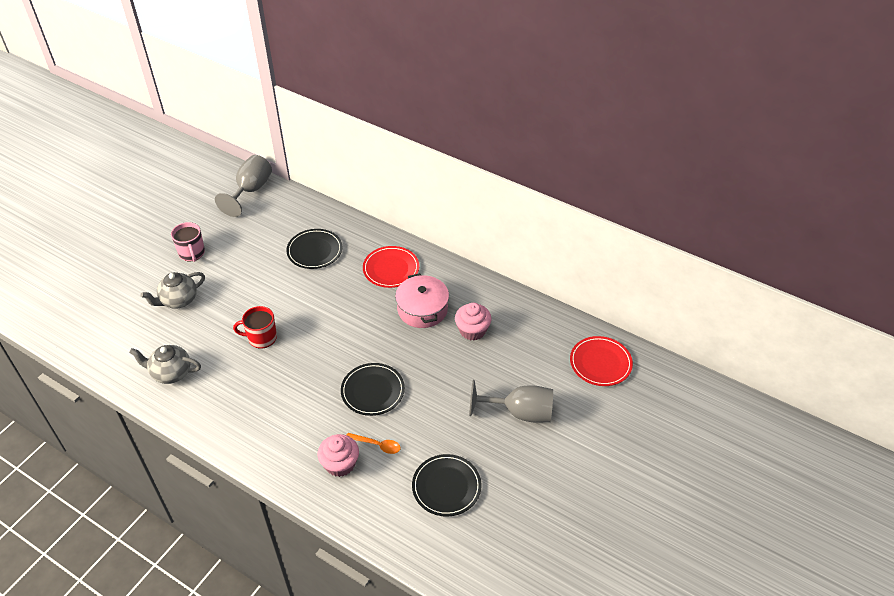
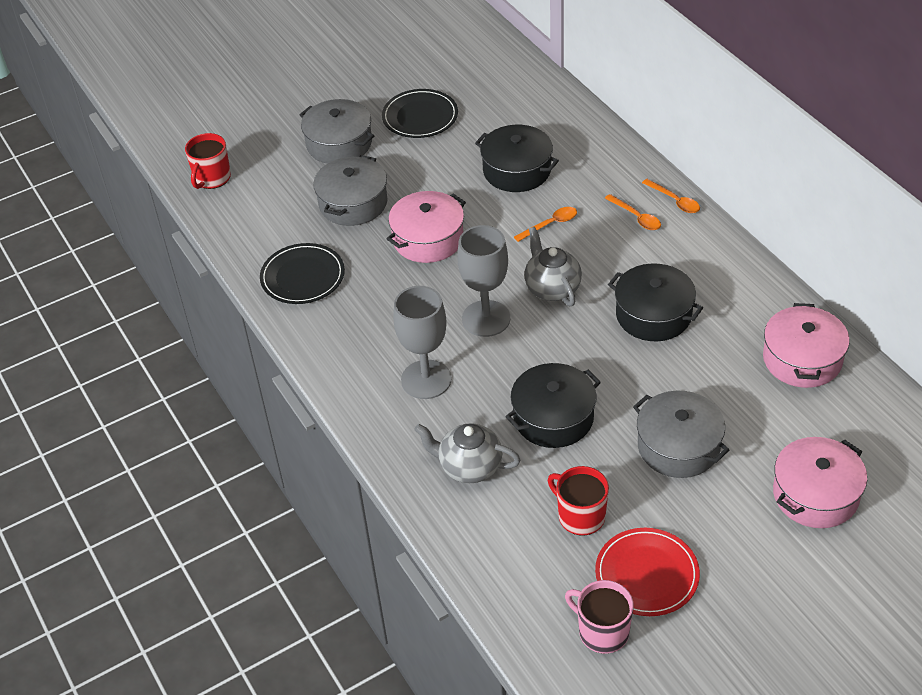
black plate: [286,229,342,269] [341,363,405,416] [412,454,481,517] = 3 -> [260,243,345,304] [382,89,458,138] = 2
black pot: none = 0 -> [475,125,559,192] [505,363,601,448] [608,264,703,341] = 3
grey pot: none = 0 -> [299,99,374,164] [313,155,387,226] [633,391,729,478] = 3
orange spoon: [347,433,401,454] = 1 -> [514,207,577,242] [605,194,661,230] [642,179,700,213] = 3
pink cupcake: [317,434,359,477] [455,303,491,341] = 2 -> none = 0
pink pot: [395,273,449,328] = 1 -> [386,191,466,263] [763,303,850,388] [773,437,867,528] = 3
red mug: [233,306,277,349] = 1 -> [185,133,231,189] [548,466,609,536] = 2
red plate: [363,246,419,288] [570,336,633,386] = 2 -> [595,528,700,616] = 1

